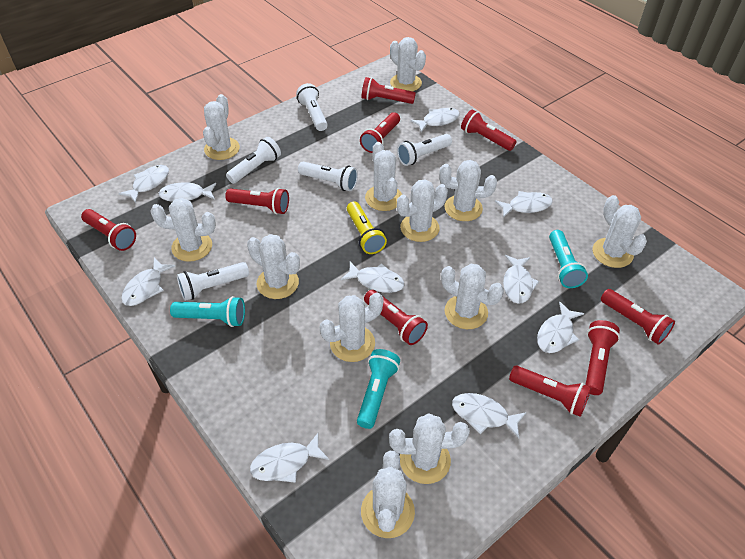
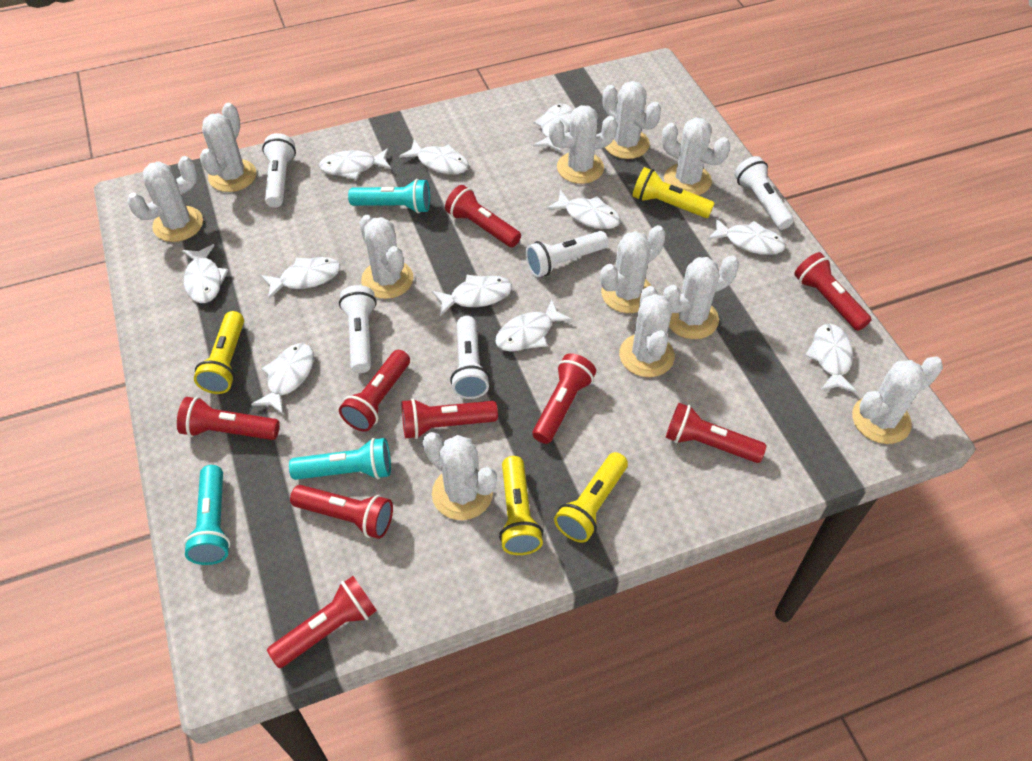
white cactus: [150,198,216,262] [203,94,240,160] [247,234,300,299] [320,293,384,362] [361,451,415,538] [365,142,402,211] [389,414,470,484] [390,37,426,91] [397,180,448,242] [439,160,497,221] [441,264,504,329] [593,195,647,268] = 12 -> [127,156,203,242] [200,103,256,192] [359,215,414,299] [423,432,497,520] [549,105,617,184] [600,225,666,313] [603,81,661,159] [619,286,675,377] [662,117,730,195] [663,255,739,339] [852,356,943,444] = 11
white fish: [118,165,169,203] [121,258,175,306] [158,182,216,202] [250,433,329,483] [340,262,405,293] [410,108,460,132] [452,393,527,438] [495,191,553,218] [503,255,539,304] [537,301,584,353] = 10 -> [182,244,229,303] [251,343,314,415] [261,257,340,300] [319,148,391,180] [399,139,469,174] [432,275,512,316] [495,299,573,352] [533,104,573,152] [546,190,621,229] [707,218,786,255] [805,324,857,393] = 11
yellow flashlight: [347,201,387,254] = 1 -> [194,311,244,394] [499,456,543,555] [554,452,628,543] [632,167,715,218] = 4

